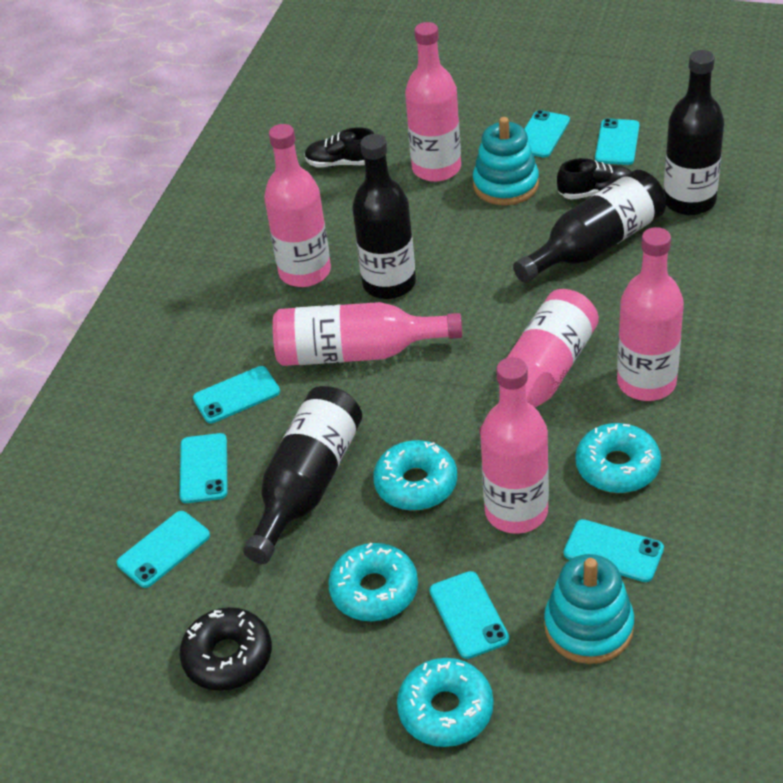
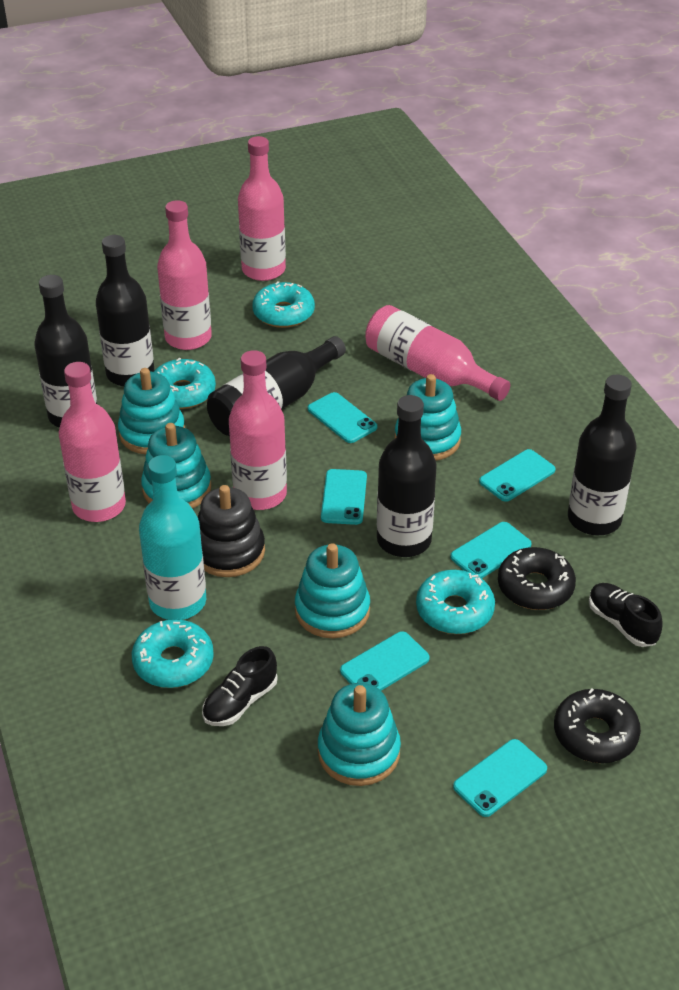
black bottle: [243,386,362,564] [352,134,416,299] [513,170,666,283] [664,50,724,215] = 4 -> [34,275,97,428] [96,235,154,387] [207,336,346,437] [377,395,437,557] [568,375,636,535] = 5
black donut: [180,607,272,691] = 1 -> [498,547,576,610] [554,688,641,763] = 2
black stacking toy: none = 0 -> [198,485,265,577] = 1
pink bottle: [264,124,331,287] [273,302,462,366] [405,22,461,182] [479,289,599,433] [480,357,549,534] [617,227,684,401] = 6 -> [59,362,126,522] [157,200,212,350] [229,350,287,510] [238,136,286,281] [365,305,510,401] = 5
turquoise bottle: none = 0 -> [139,455,206,620] = 1
turquoise phone: [117,511,210,588] [180,433,227,503] [193,366,280,423] [429,571,509,659] [524,110,570,158] [564,519,664,582] [595,118,640,165] = 7 -> [308,392,377,443] [321,469,367,525] [340,631,430,691] [450,522,532,578] [453,739,547,817] [479,449,556,502] = 6
turquoise stacking toy: [473,117,539,205] [544,554,634,664] = 2 -> [118,368,185,454] [141,423,211,509] [295,543,370,638] [318,683,401,786] [395,374,461,461] = 5

